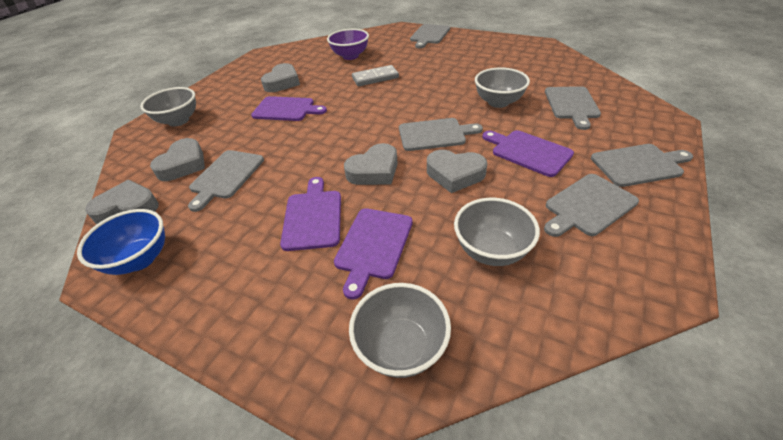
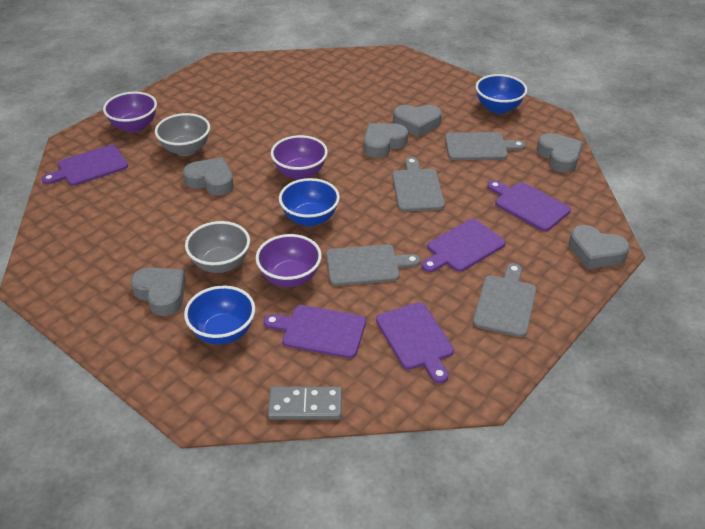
blue bowl: [77,209,165,275] = 1 -> [184,286,255,345] [279,178,340,227] [476,74,527,114] = 3
grey bowl: [140,87,196,127] [349,283,451,378] [454,198,540,266] [475,67,530,108] = 4 -> [155,113,210,156] [185,221,250,273] = 2
grey cutting board: [188,150,264,212] [399,118,483,151] [410,24,450,48] [544,174,639,237] [545,86,601,130] [591,144,693,187] = 6 -> [326,244,420,286] [392,157,445,212] [445,132,525,160] [473,263,536,337] = 4
grey heart: [85,180,159,224] [150,138,205,181] [261,63,300,92] [344,143,398,185] [427,150,487,193] = 5 -> [131,267,186,316] [183,157,234,195] [364,123,408,158] [393,105,442,137] [537,133,583,173] [569,225,630,269] = 6
purple bowl: [327,29,369,60] = 1 -> [103,92,157,133] [256,234,322,287] [271,135,328,180] = 3
purple cutting board: [251,96,327,121] [280,177,341,251] [334,208,413,299] [482,130,574,177] = 4 -> [42,145,128,186] [264,305,366,358] [376,302,454,383] [422,219,505,272] [488,180,571,231] = 5

